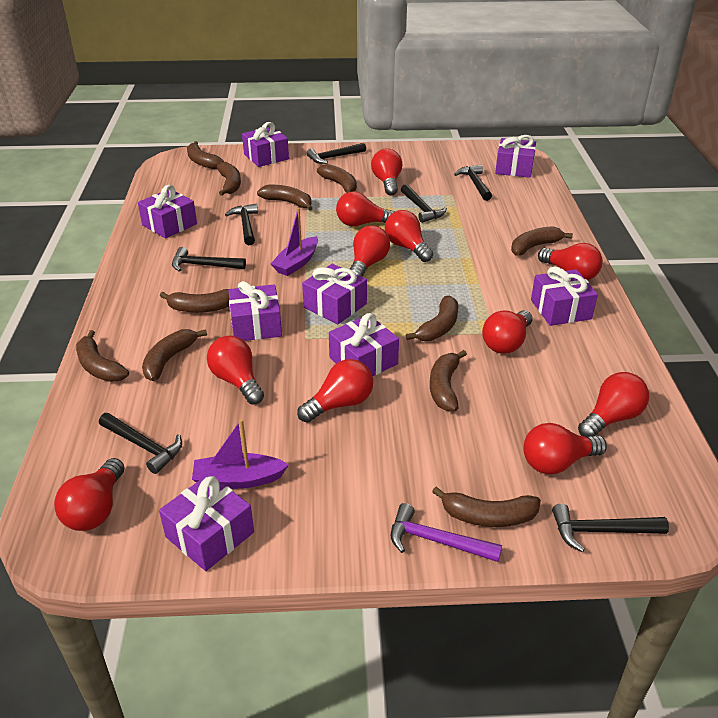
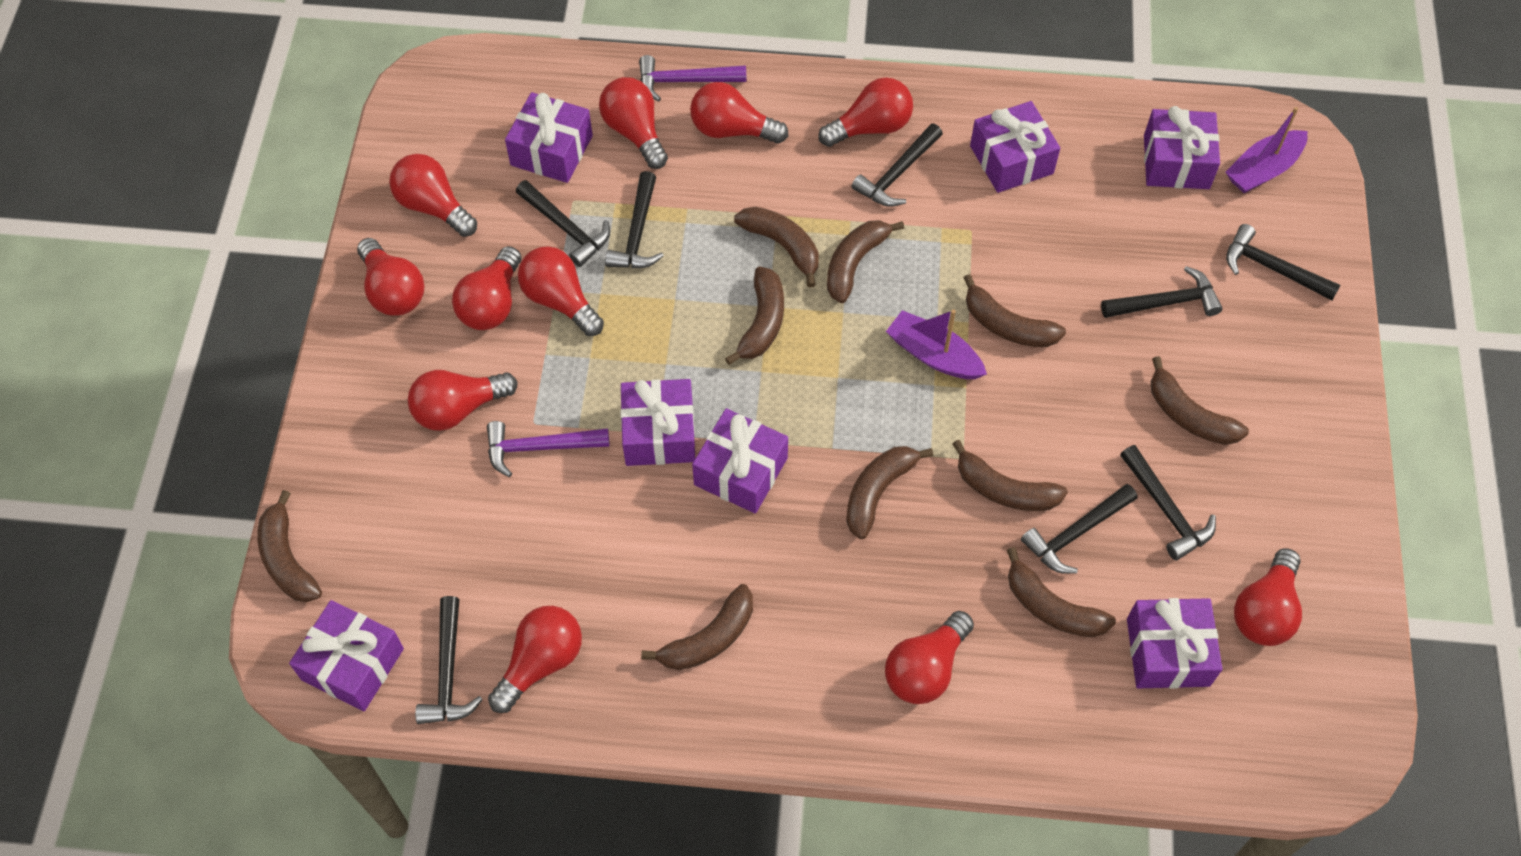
black hammer: [99,413,182,474] [172,247,246,272] [225,204,258,245] [306,143,366,164] [401,184,447,223] [454,165,492,201] [552,503,669,552] = 7 -> [415,596,483,724] [516,180,610,267] [605,171,664,268] [851,123,943,207] [1021,484,1137,574] [1101,266,1223,318] [1120,445,1216,560] [1226,224,1341,301] = 8
brown banana: [76,330,129,382] [142,329,207,381] [160,289,229,313] [187,141,224,169] [217,162,241,196] [257,185,313,211] [317,164,357,193] [406,295,458,341] [430,350,467,412] [432,487,541,527] [511,226,573,256] = 11 -> [258,490,322,602] [641,584,753,670] [725,267,784,365] [734,207,819,288] [827,220,904,303] [846,446,933,539] [953,440,1068,511] [964,274,1066,347] [1007,547,1116,637] [1151,356,1249,445] = 10
purple gift: [138,185,197,239] [159,474,254,571] [228,281,282,341] [242,122,289,167] [302,264,367,324] [329,313,399,376] [495,135,536,178] [531,267,598,326] = 8 -> [289,600,404,711] [505,92,593,183] [620,379,695,466] [692,408,788,514] [970,101,1060,193] [1127,598,1222,689] [1144,106,1220,189] = 7
purple hammer: [391,503,502,562] = 1 -> [487,421,609,477] [639,55,746,101] = 2

